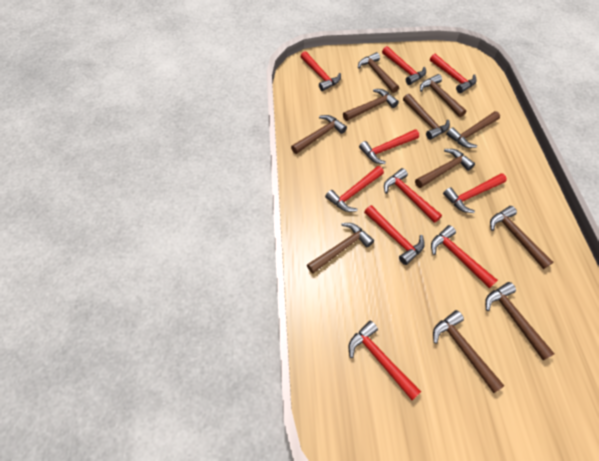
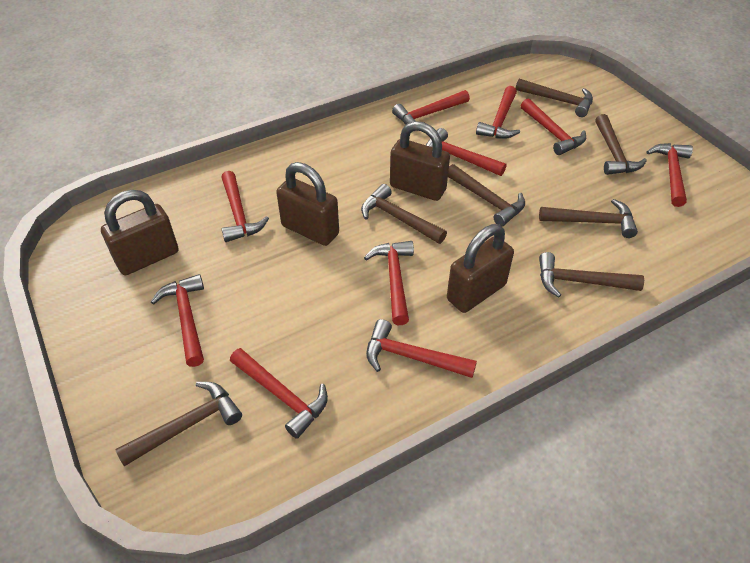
brown hammer: [291,115,347,154] [307,223,374,274] [343,89,399,121] [358,52,399,93] [403,94,450,140] [415,149,475,188] [420,74,467,117] [433,310,504,393] [446,111,500,148] [485,282,555,360] [490,206,553,269] = 11 -> [115,382,242,466] [361,184,447,244] [448,164,525,227] [516,79,593,117] [539,199,638,238] [539,252,644,298] [595,114,647,175] = 7
brown padlock: none = 0 -> [101,190,179,275] [276,162,339,246] [390,121,450,201] [447,224,514,313] = 4

